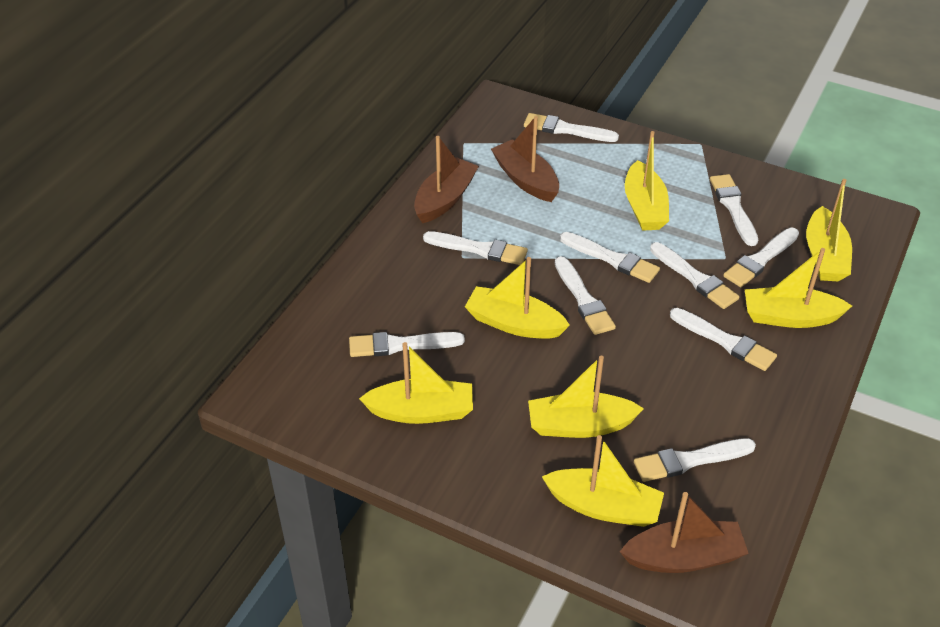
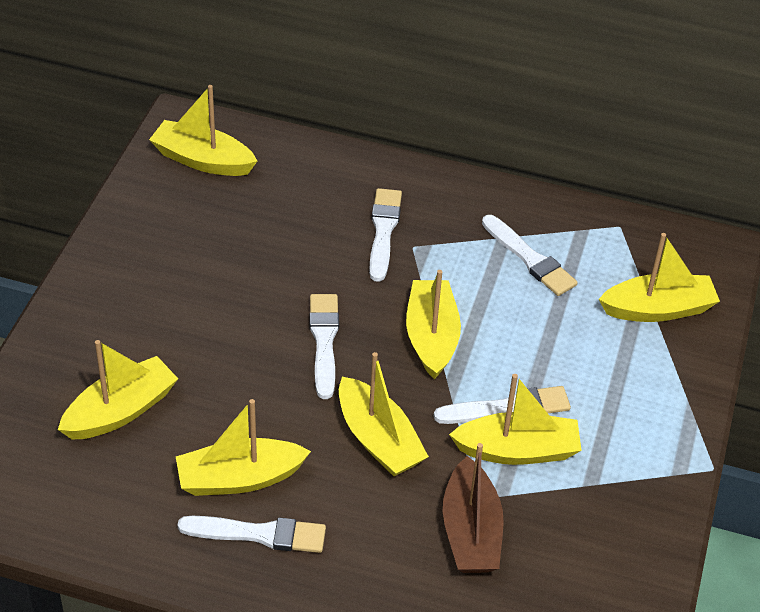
brown boat: [414,136,479,223] [491,116,559,202] [620,492,749,573] = 3 -> [443,443,504,573] = 1
white brush: [349,332,465,357] [423,231,528,265] [524,113,619,142] [555,256,616,335] [560,232,660,283] [634,438,756,482] [650,242,739,309] [670,308,777,371] [710,174,758,246] [723,228,799,287] = 10 -> [178,516,326,553] [309,294,339,399] [369,188,402,282] [434,386,571,424] [482,215,578,296] = 5

